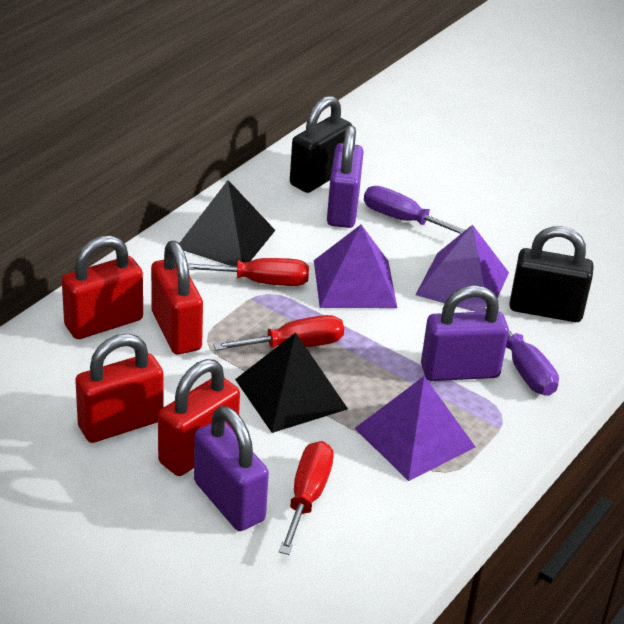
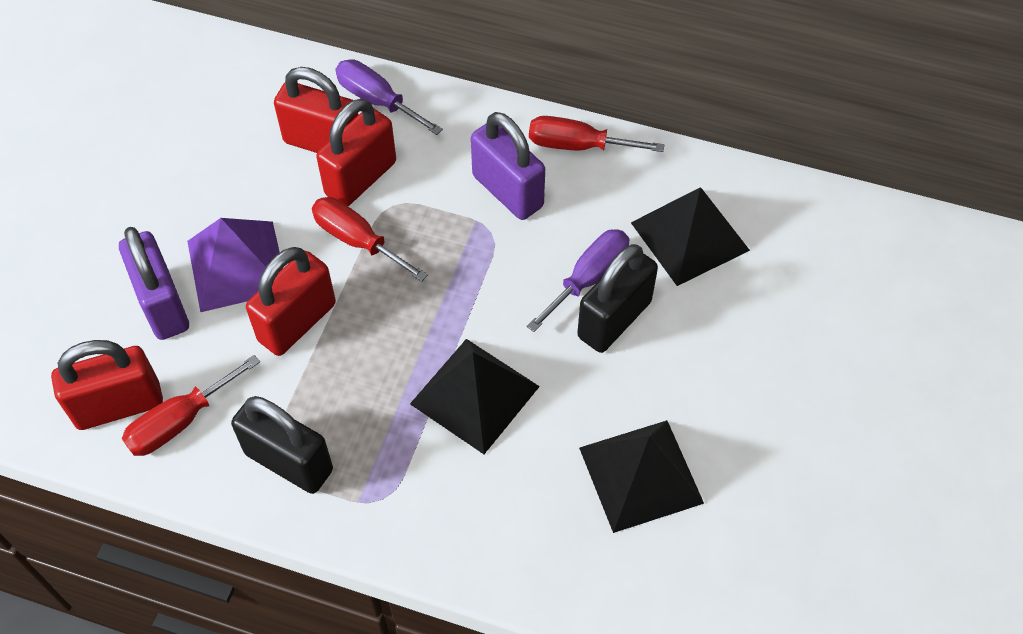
black pyramid: [179,180,275,266] [235,333,348,433] = 2 -> [410,339,540,454] [579,420,704,533] [631,187,750,286] = 3
purple padlock: [194,406,269,531] [327,125,364,228] [421,285,509,381] = 3 -> [119,227,189,340] [471,112,545,220] = 2
purple pyramid: [314,225,397,308] [354,376,475,481] [416,225,509,312] = 3 -> [187,218,283,312] = 1

